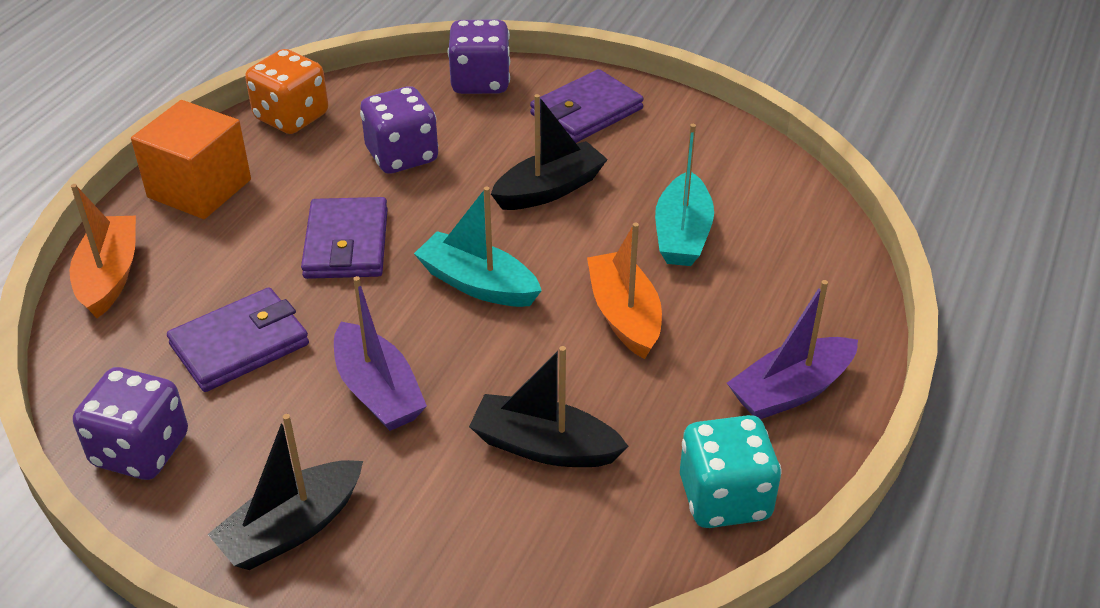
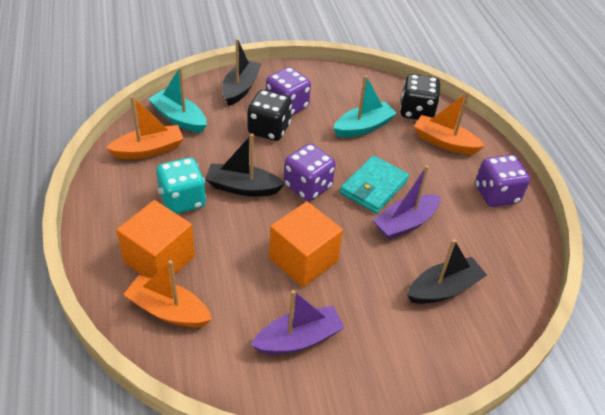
black dice: none = 0 -> [247,90,292,141] [400,74,440,120] = 2
orange boat: [70,184,136,318] [587,223,662,359] = 2 -> [106,96,184,159] [123,260,212,327] [414,92,485,154] = 3
orange cube: [131,100,251,219] = 1 -> [116,200,195,278] [269,201,343,287] = 2
orange dice: [245,49,328,134] = 1 -> none = 0
purple wallet: [167,287,309,392] [301,197,388,279] [530,69,644,143] = 3 -> none = 0
turquoise wallet: none = 0 -> [340,155,409,214] = 1

